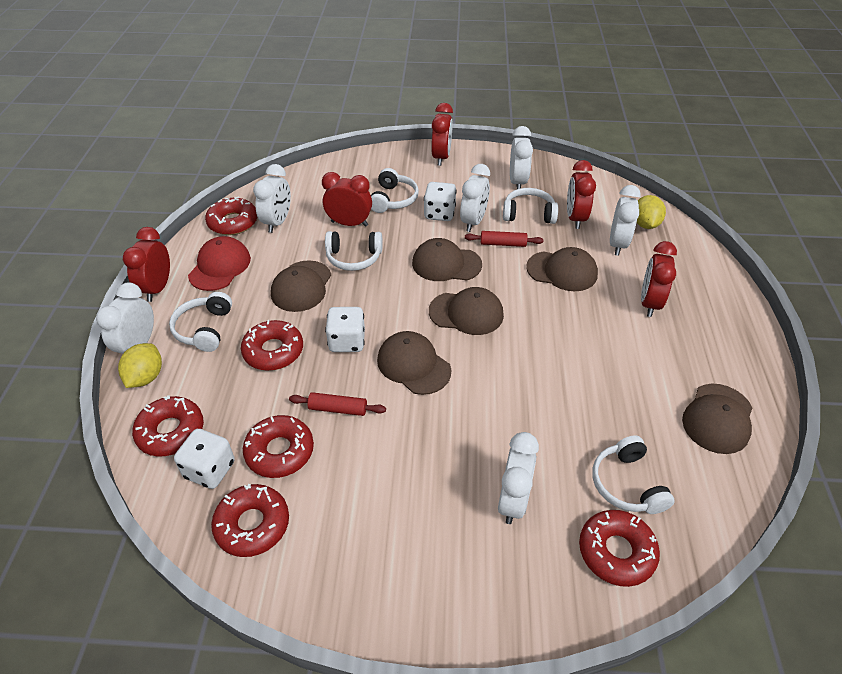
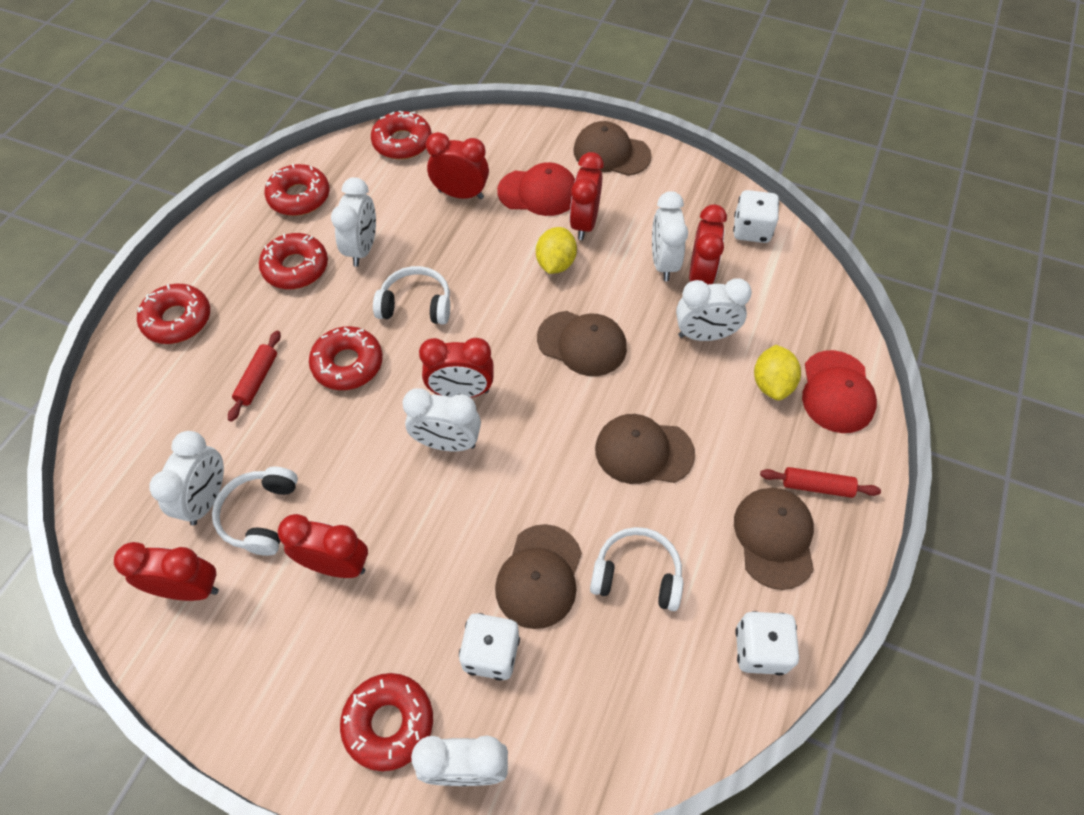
brown cap: [271,260,331,312] [377,331,451,395] [412,238,482,281] [429,287,504,335] [526,247,598,291] [682,384,752,454] = 6 -> [495,524,582,629] [537,311,627,376] [573,121,652,176] [595,414,695,484] [734,488,814,590] = 5
red cap: [188,236,251,291] = 1 -> [497,162,575,216] [802,350,877,433] = 2
red clock: [123,227,170,302] [322,172,372,227] [431,103,453,166] [567,160,596,229] [641,241,677,317] = 5 -> [114,542,219,601] [278,514,368,578] [419,338,494,398] [426,132,489,199] [570,152,604,240] [689,204,727,284] = 6
white headphones: [169,292,232,352] [325,231,383,271] [371,168,419,213] [503,188,558,224] [592,435,675,514] = 5 -> [212,467,298,556] [373,266,450,325] [590,527,683,611] = 3

